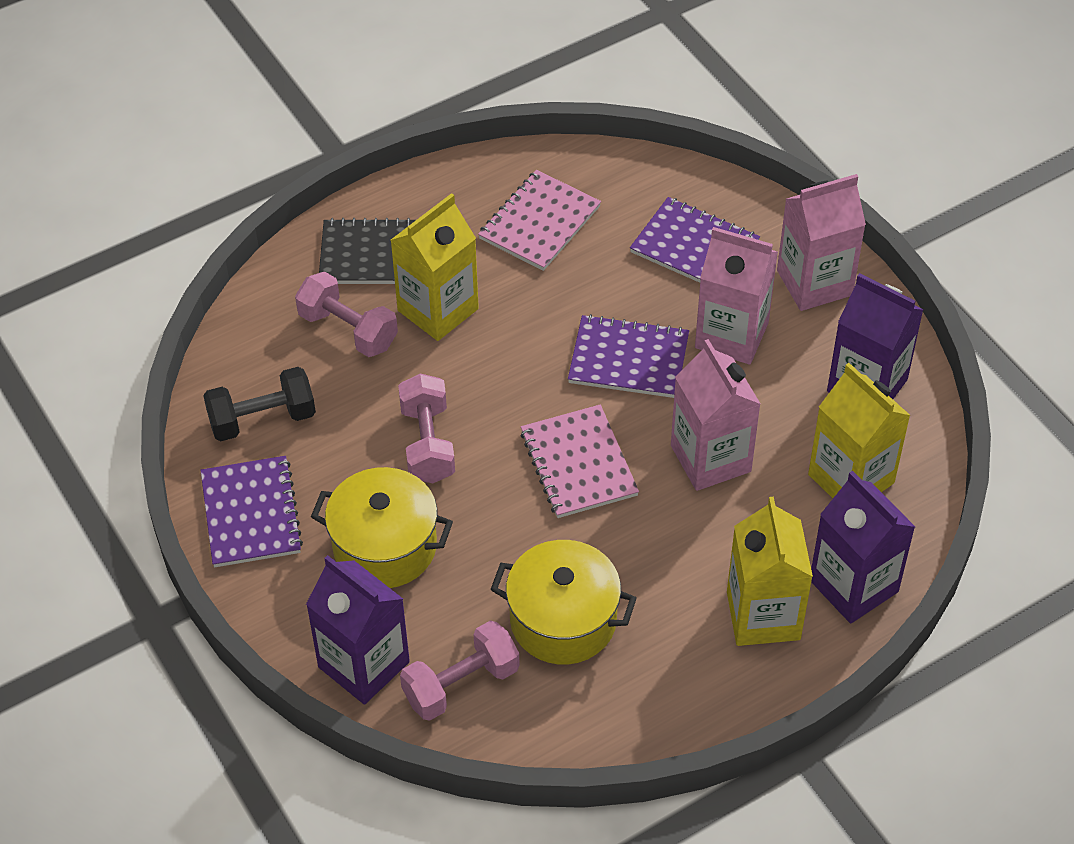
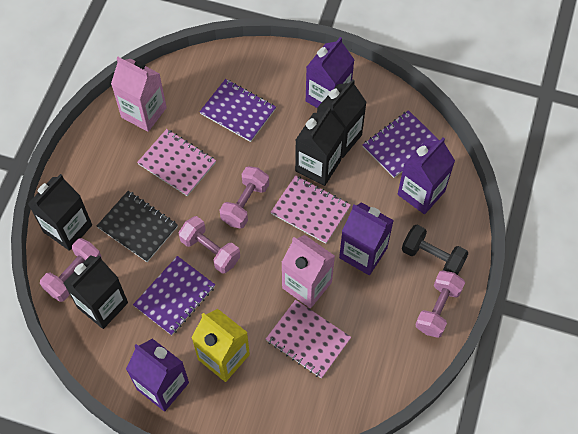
black carton: none = 0 -> [28,174,92,251] [64,255,128,329] [295,107,345,186] [317,79,367,158] = 4
pink carton: [671,339,761,491] [695,227,778,364] [777,174,866,311] = 3 -> [111,57,167,132] [281,235,335,308] = 2
pink dumbbell: [295,272,398,357] [398,373,455,483] [400,621,520,721] = 3 -> [40,238,102,302] [178,216,240,274] [220,166,269,229] [415,270,465,338] = 4
pink notebook: [478,170,601,271] [520,404,639,518] = 2 -> [137,129,216,196] [266,300,351,379] [271,175,351,244] = 3
purple carton: [306,555,410,704] [811,471,915,623] [827,273,923,399] = 3 -> [126,338,189,411] [306,37,354,108] [339,202,394,275] [398,137,455,214] = 4
yellow carton: [391,193,479,341] [727,497,813,646] [808,363,911,498] = 3 -> [191,309,250,382] = 1
yellow pot: [311,467,453,588] [490,540,637,664] = 2 -> none = 0

